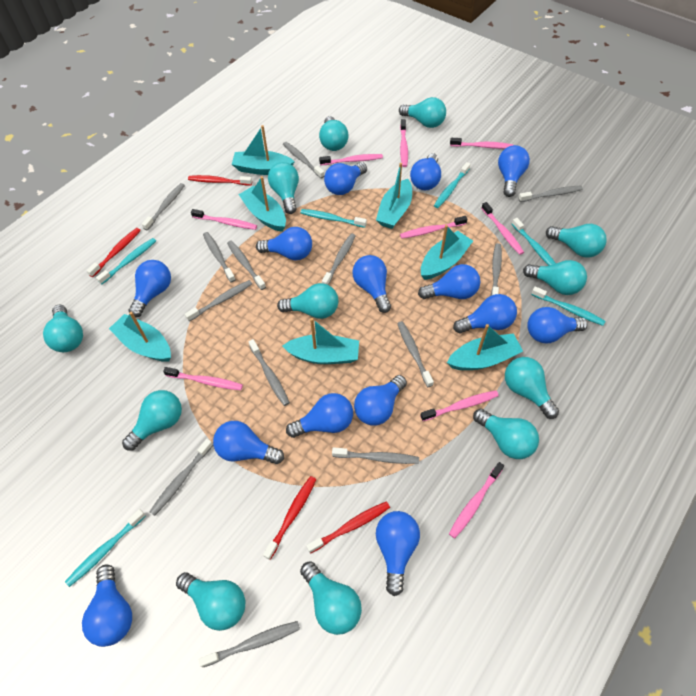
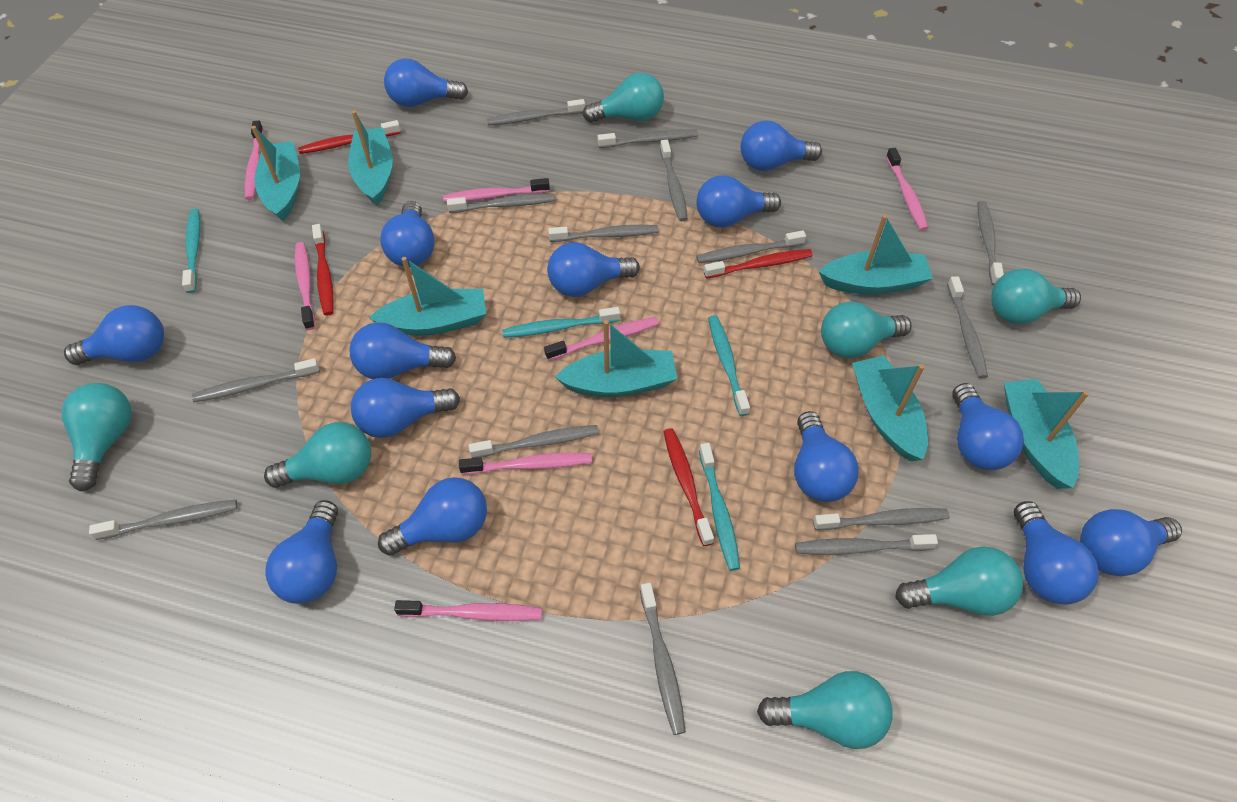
grey toothbrush: [142,183,185,230] [150,439,213,516] [185,280,252,321] [199,621,300,667] [203,232,236,283] [227,240,266,290] [249,339,290,406] [283,142,325,179] [322,233,356,285] [332,447,419,464] [397,321,434,387] [491,243,502,296] [518,185,583,202] = 13 -> [89,500,238,540] [192,358,320,402] [447,194,556,213] [469,425,599,458] [487,99,585,125] [548,225,659,242] [597,130,698,148] [640,583,686,735] [660,140,688,221] [696,231,806,263] [795,534,938,555] [813,508,949,530] [947,276,988,378] [978,201,1004,286] = 14
pink toothbrush: [163,367,243,390] [191,209,257,230] [319,154,383,165] [400,119,408,167] [400,216,467,239] [420,390,499,421] [449,462,504,539] [450,138,513,149] [481,202,524,255] = 9 -> [245,121,264,200] [295,242,315,330] [394,600,542,621] [443,178,550,202] [459,453,592,474] [544,317,659,360] [886,148,928,231] = 7
turquoise light bulb: [43,304,83,352] [122,390,182,451] [176,572,245,631] [268,162,299,214] [277,283,338,319] [300,561,362,635] [319,116,349,151] [399,97,446,128] [473,408,539,459] [505,357,559,419] [523,260,587,295] [546,224,607,258] = 12 -> [62,383,132,491] [264,422,371,488] [583,72,664,122] [757,671,893,749] [821,302,911,359] [895,546,1023,616] [991,269,1081,324] = 7
turquoise toothbrush: [65,509,146,587] [96,238,156,284] [300,209,367,228] [434,162,470,208] [512,218,556,266] [531,286,605,326] = 6 -> [182,209,200,293] [502,307,620,338] [699,443,740,571] [708,315,750,416] = 4

